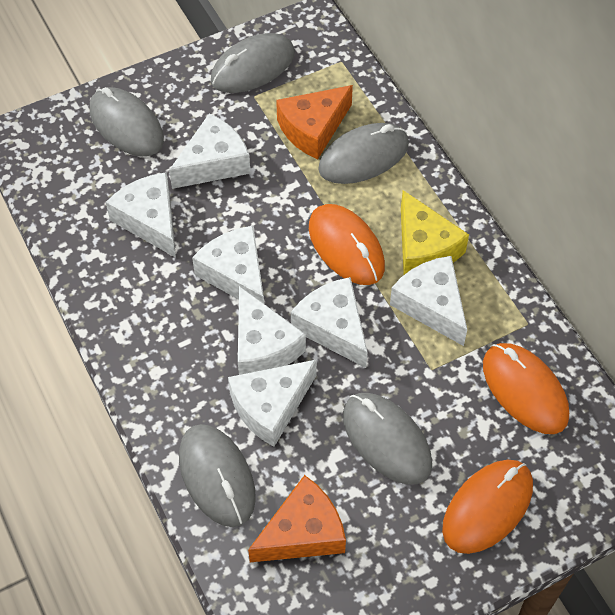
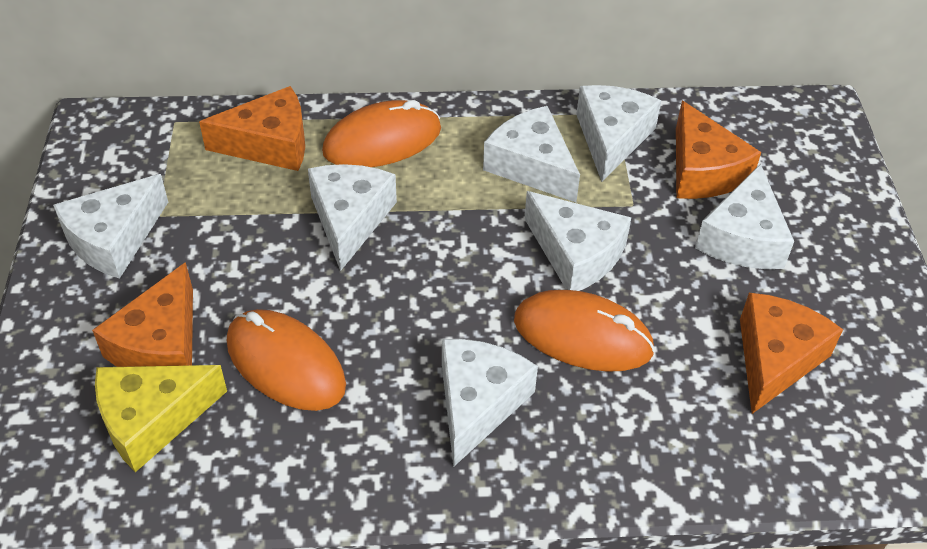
grey mouse: [90,87,164,156] [179,424,256,527] [211,33,295,93] [318,123,409,184] [343,393,432,485] = 5 -> none = 0
orange cheese: [248,475,346,562] [276,85,353,159] = 2 -> [92,262,193,367] [199,86,305,171] [676,101,761,199] [740,293,843,414] = 4

